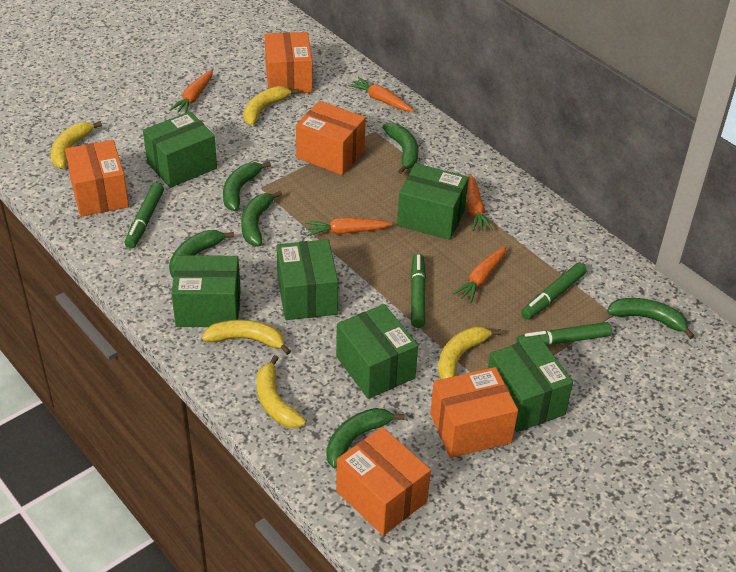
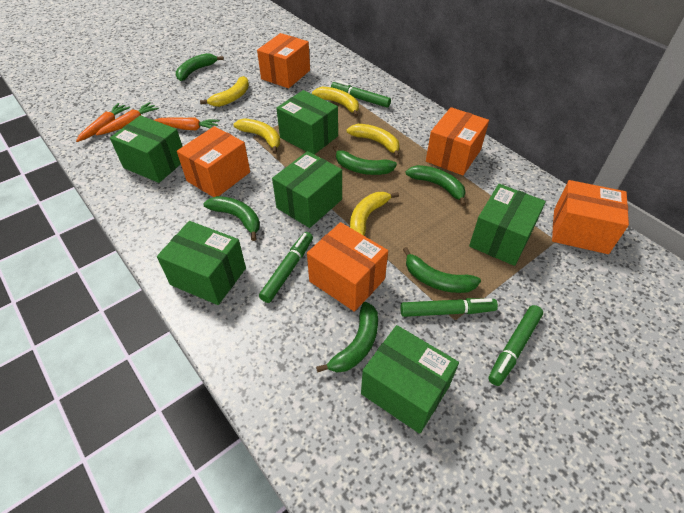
orange carrot: [169,70,213,113] [305,217,393,236] [348,77,414,112] [452,246,506,303] [467,174,493,231] = 5 -> [76,103,130,142] [95,102,159,135] [154,117,220,130] = 3

